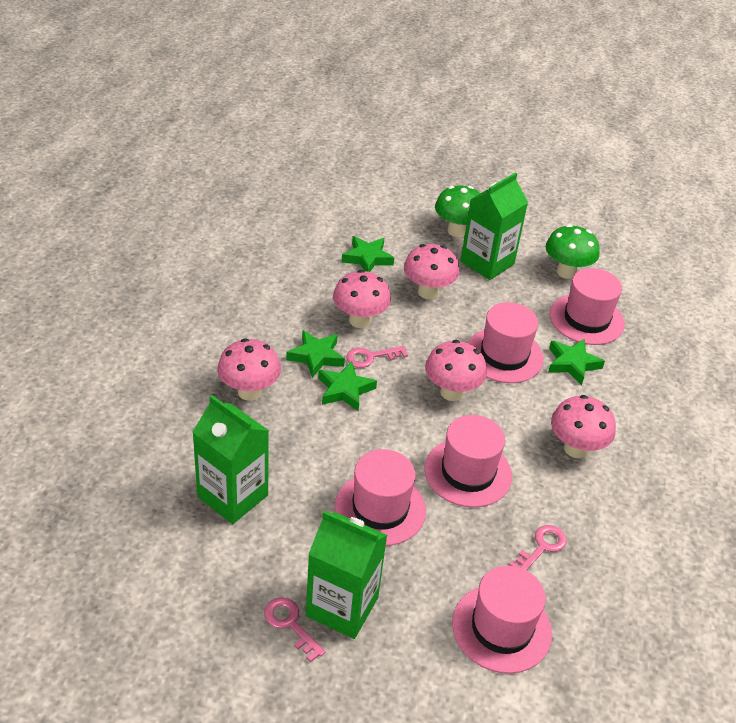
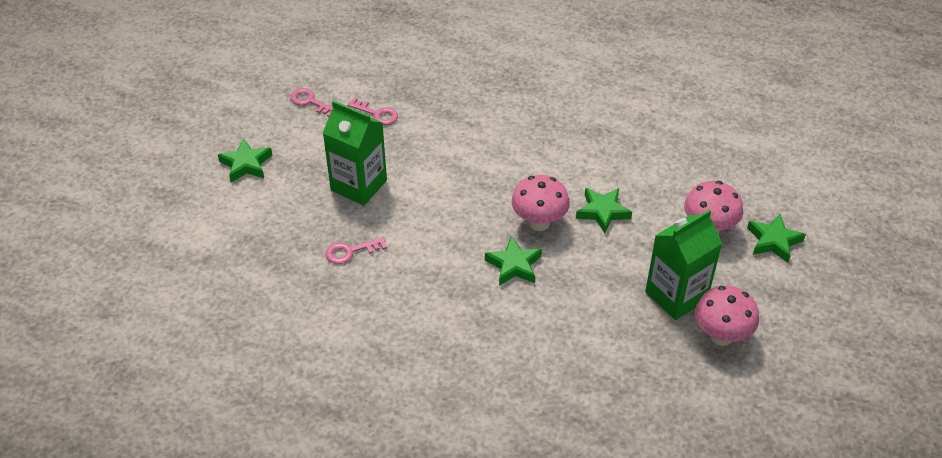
green carton: [193,395,269,524] [306,510,387,639] [460,172,528,280] = 3 -> [323,100,387,205] [645,209,722,320] = 2
green mushroom: [435,186,480,237] [546,224,599,279] = 2 -> none = 0
pink hat: [335,449,426,546] [425,415,512,508] [452,566,552,674] [468,302,544,383] [550,268,625,345] = 5 -> none = 0
pink mushroom: [218,338,281,401] [333,270,391,328] [404,244,459,299] [425,340,487,401] [551,395,616,458] = 5 -> [511,175,570,231] [684,181,743,234] [695,286,759,346] = 3

